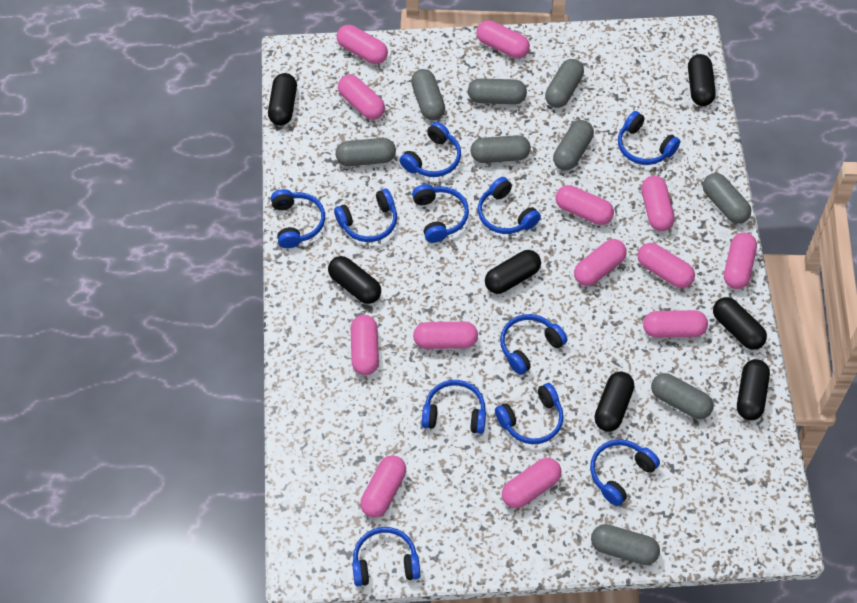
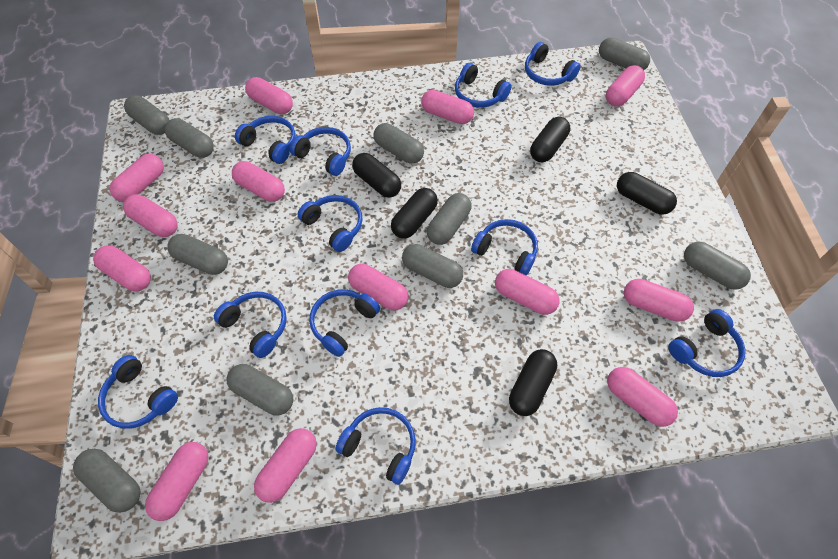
black capsule: [268,73,297,126] [328,256,381,304] [485,250,541,294] [594,371,634,432] [688,54,716,106] [713,297,767,350] [737,359,770,420] = 7 -> [352,153,401,198] [391,188,438,239] [509,349,557,416] [530,117,570,162] [617,172,677,215] = 5
grey capsule: [336,138,396,166] [411,69,445,120] [468,78,527,104] [470,135,531,163] [545,59,584,108] [553,120,594,170] [591,524,660,565] [651,373,713,419] [703,173,751,224] = 9 -> [73,449,140,513] [124,95,169,135] [165,118,214,158] [167,234,228,275] [226,364,293,416] [374,123,424,164] [402,244,463,288] [427,193,472,245] [599,37,650,70] [684,242,751,290] = 10

